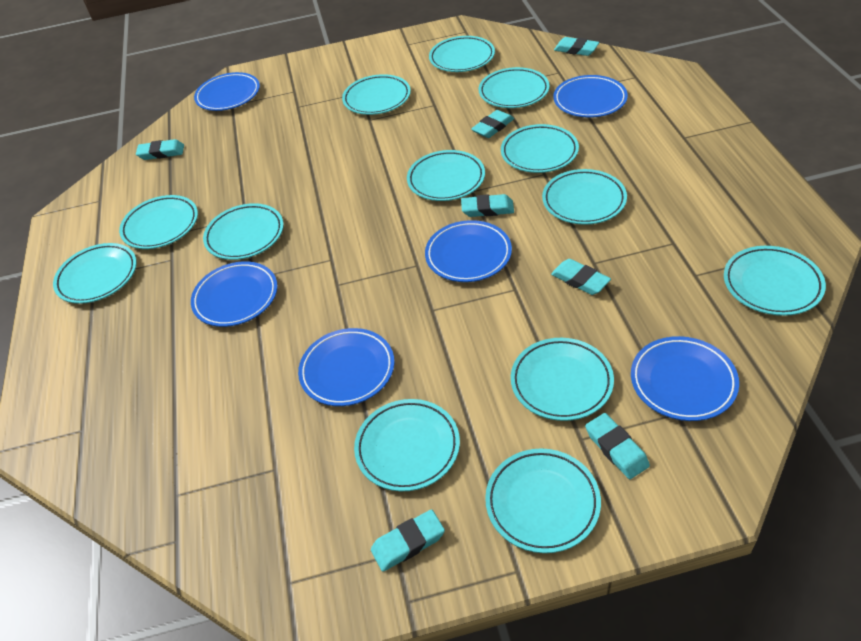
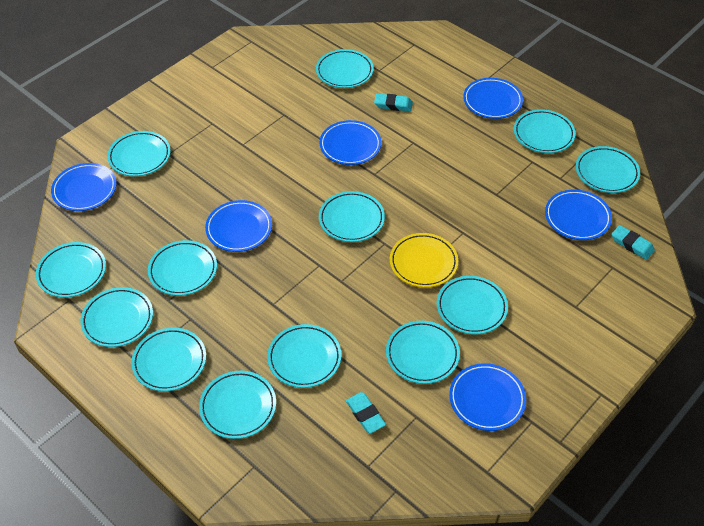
turquoise eraser: [136,139,184,160] [371,509,445,572] [461,194,514,217] [471,110,514,138] [551,259,611,295] [554,37,599,56] [585,413,650,479] = 7 -> [346,392,386,433] [374,94,413,111] [611,225,655,260] = 3
yellow plate: none = 0 -> [390,233,458,288] = 1

